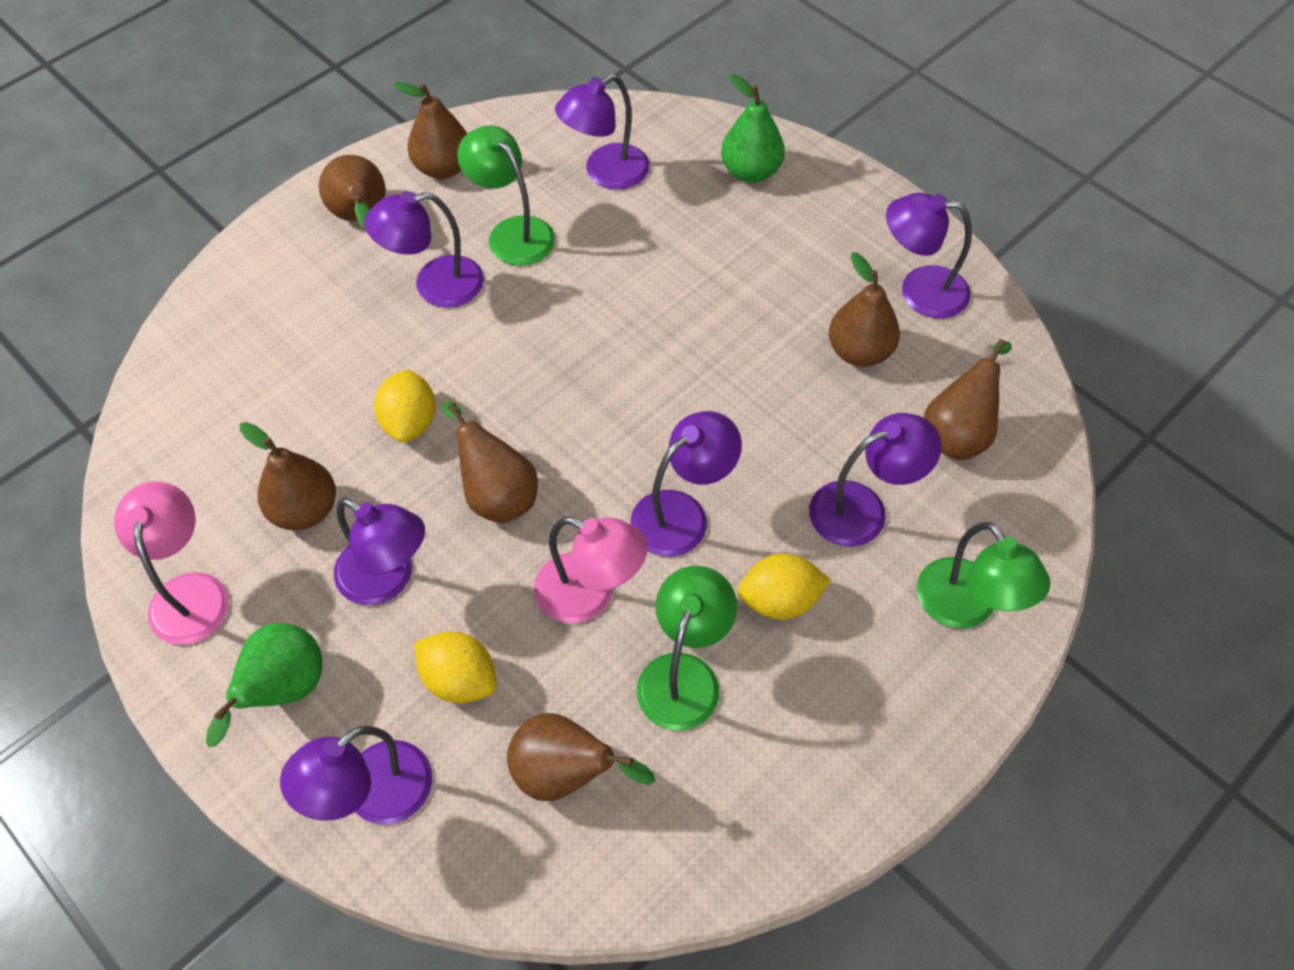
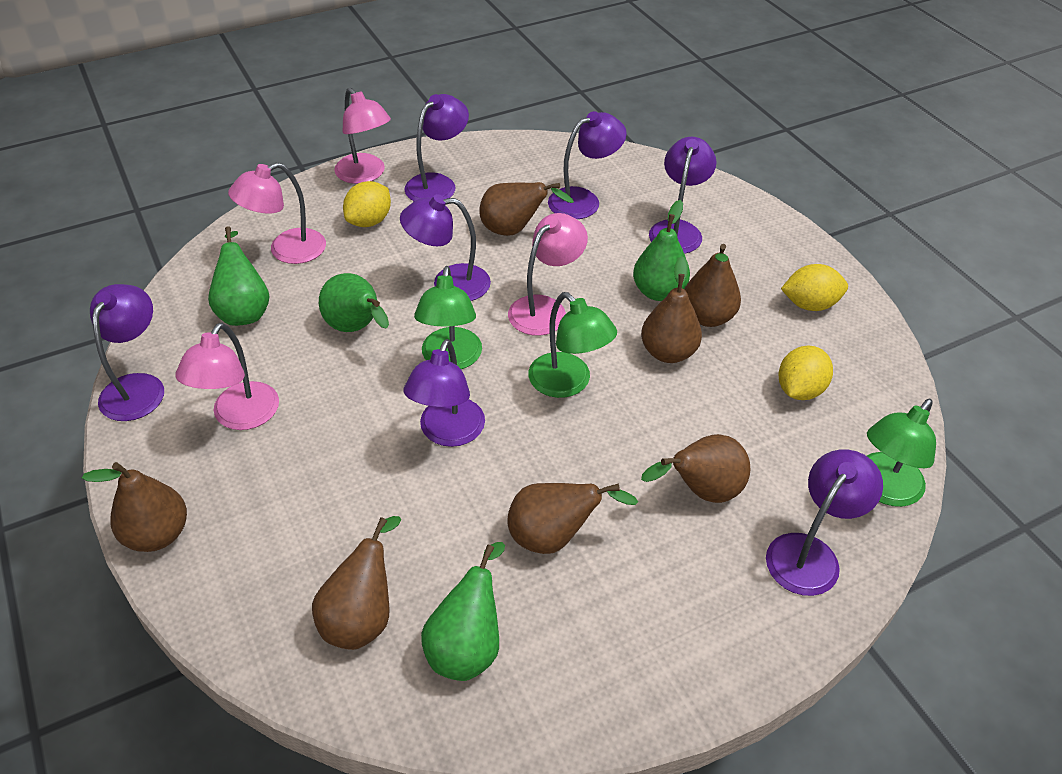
green pear: [206,623,322,747] [721,74,785,183] = 2 -> [208,227,269,326] [319,273,389,332] [421,542,505,681] [633,200,690,301] = 4
pink lamp: [114,481,229,645] [534,517,648,623] = 2 -> [176,323,279,430] [228,162,326,264] [334,88,391,184] [508,213,588,336] = 4

